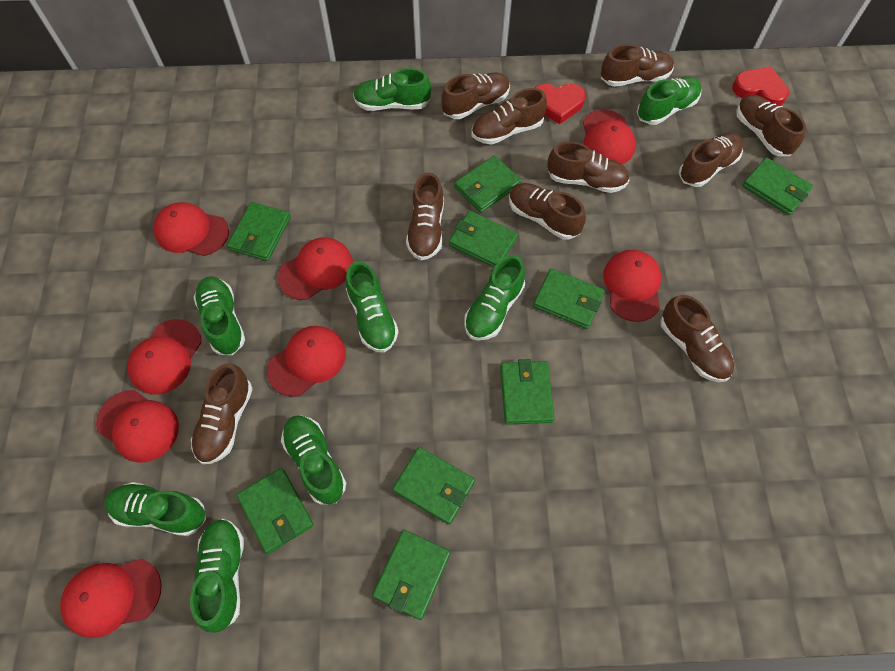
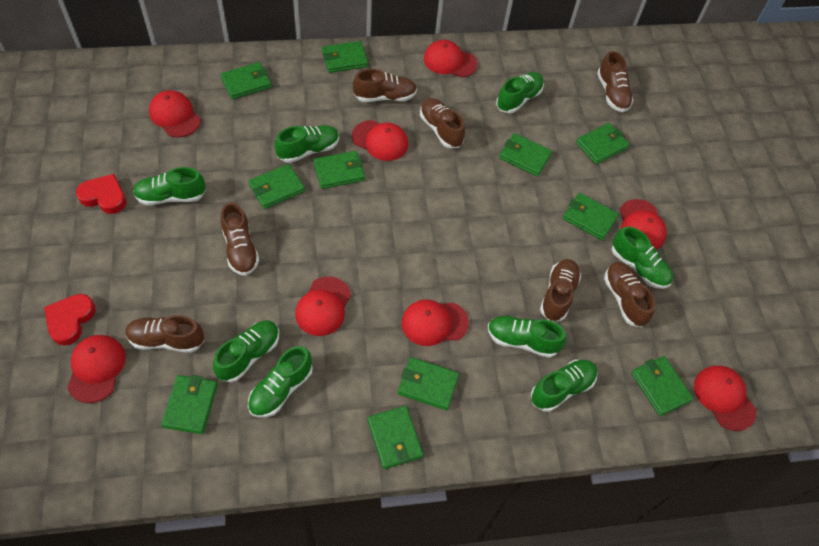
brown shoe: [191,364,252,464] [406,172,444,260] [441,73,510,119] [472,88,547,144] [509,183,586,240] [547,142,629,193] [601,44,674,87] [660,295,734,382] [679,133,743,187] [736,95,806,156] = 10 -> [125,315,204,353] [220,202,259,276] [353,69,417,102] [420,98,465,148] [540,259,581,321] [597,51,633,112] [604,262,655,327] = 7
green wallet: [227,202,291,261] [236,468,314,554] [372,530,450,620] [393,447,475,525] [449,211,518,268] [454,156,521,213] [500,359,555,425] [533,268,604,329] [742,157,813,215] = 9 -> [161,375,218,434] [220,62,272,99] [248,164,305,209] [313,151,365,189] [322,41,368,73] [368,406,423,469] [398,357,459,411] [499,133,552,176] [563,193,619,240] [576,123,630,164] [631,356,693,416] = 11

